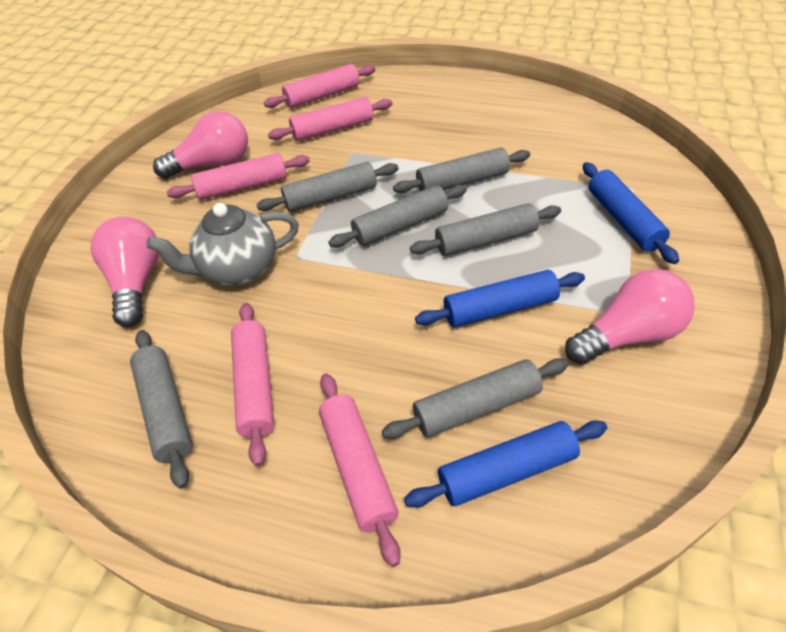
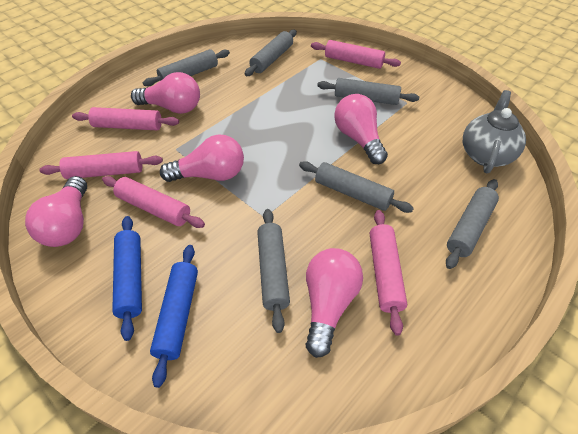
blue rolling pin: [404,421,607,508] [415,270,585,327] [583,162,679,264] = 3 -> [112,216,142,341] [150,245,198,388] = 2
pink light bulb: [91,217,159,327] [153,111,248,179] [565,269,695,365] = 3 -> [25,176,87,247] [131,72,200,114] [160,134,244,182] [306,248,363,358] [334,94,388,164] = 5

